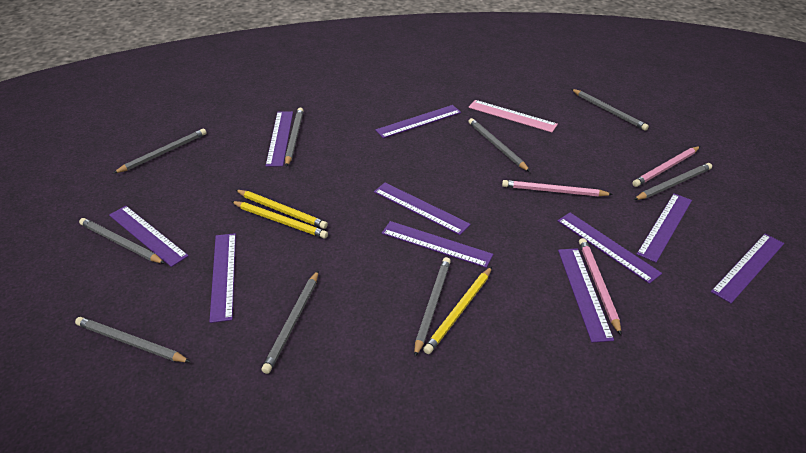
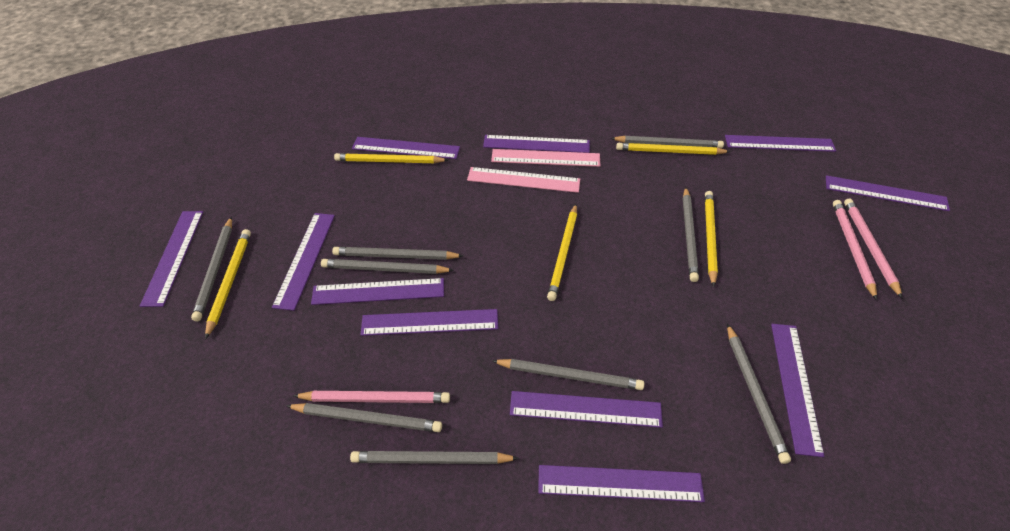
pink ruler: [468,100,558,132] = 1 -> [467,167,580,193] [491,149,601,167] = 2
purple ruler: [109,206,189,267] [209,233,236,323] [266,111,293,167] [374,183,471,235] [375,105,461,138] [382,221,493,268] [558,213,662,284] [558,248,614,342] [637,194,692,262] [711,234,784,303] = 10 -> [140,211,203,307] [272,213,335,311] [311,278,444,305] [352,137,460,159] [360,309,498,336] [483,135,590,153] [510,391,663,428] [538,465,705,502] [725,135,836,152] [771,324,824,457] [826,175,950,211] = 11
yellow pencil: [231,201,328,239] [236,190,328,229] [423,267,492,354] = 3 -> [205,229,251,339] [334,153,448,163] [547,204,577,301] [616,143,731,155] [705,191,718,287] = 5

